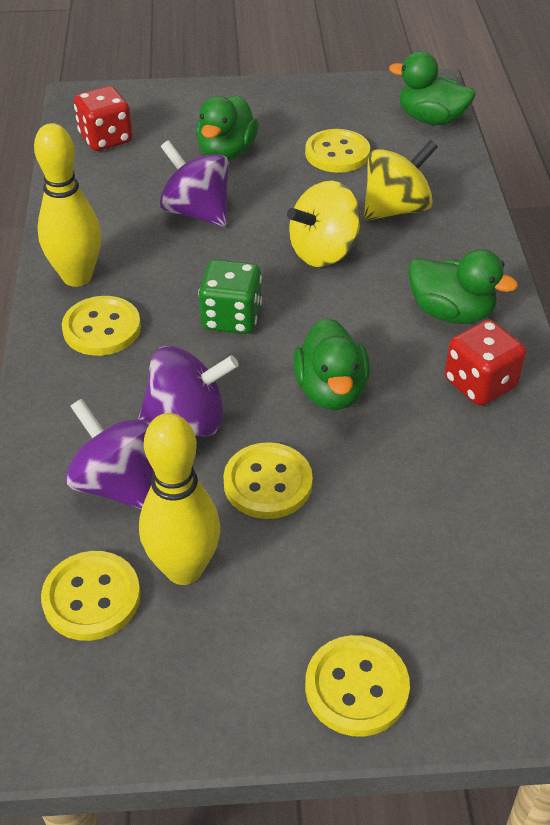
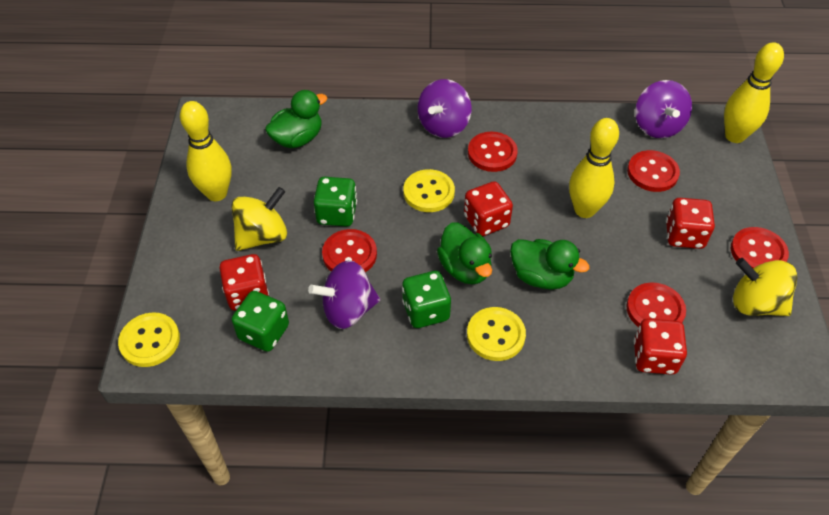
green dice: [198,259,262,334] = 1 -> [232,291,289,352] [314,177,357,227] [402,271,451,328] = 3
green duck: [196,95,258,160] [293,318,370,410] [389,51,476,125] [408,249,518,324] = 4 -> [265,90,327,148] [437,222,492,285] [510,239,589,290] = 3
red button: none = 0 -> [322,229,377,272] [468,132,518,172] [626,282,686,327] [627,150,680,192] [731,227,789,268] = 5
red dice: [74,86,133,151] [445,320,526,406] = 2 -> [219,254,269,311] [464,181,513,236] [634,318,687,375] [666,198,715,249] = 4
yellow bowling pin: [34,123,101,287] [139,413,220,585] = 2 -> [180,101,232,201] [569,118,619,218] [724,42,784,143] = 3
yellow button: [41,551,141,641] [62,296,141,356] [223,442,313,519] [305,129,370,173] [305,635,410,737] = 5 -> [118,312,180,367] [403,169,455,212] [467,307,526,361] = 3

